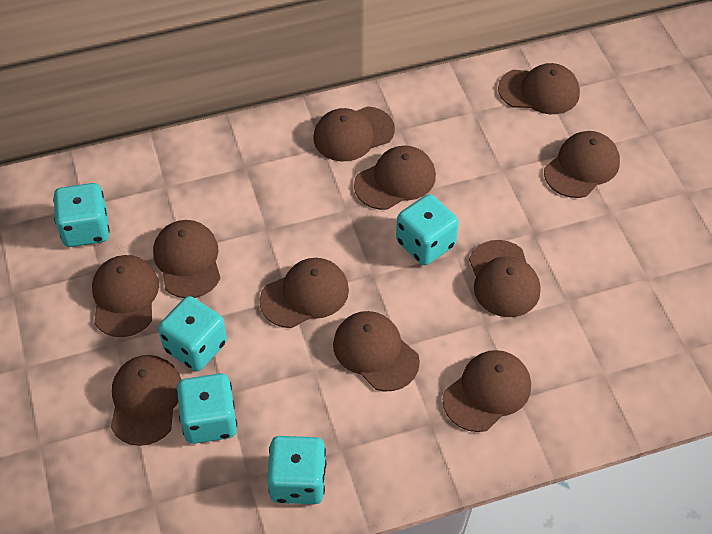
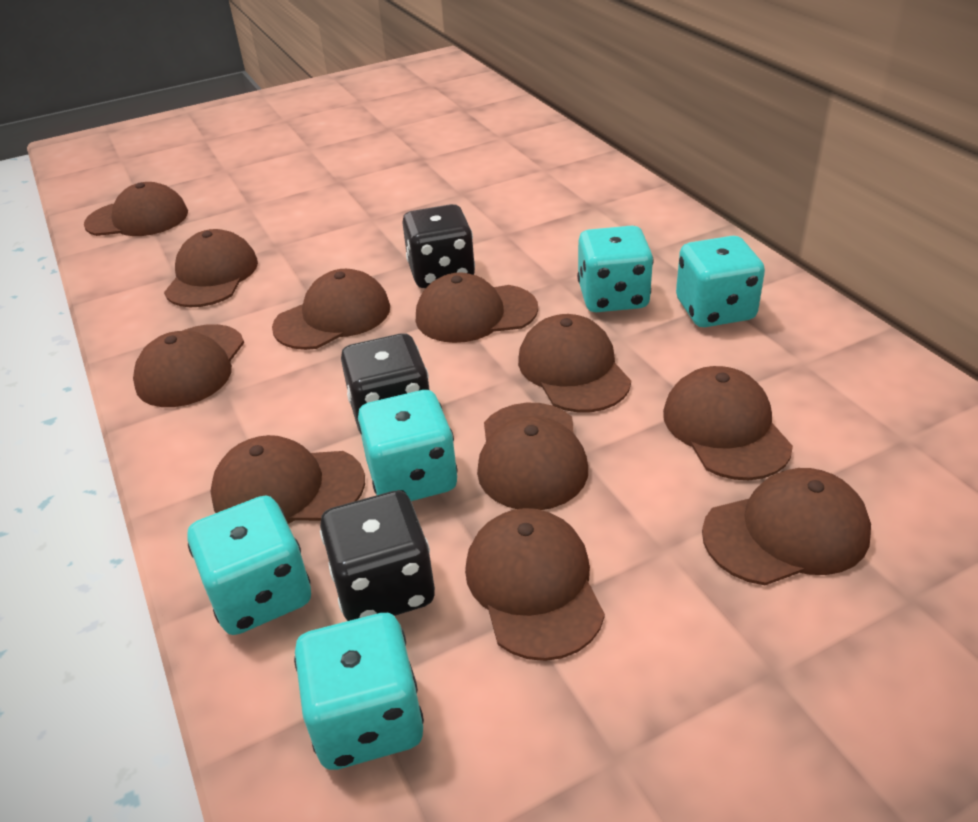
black dice: none = 0 -> [320,490,435,621] [341,333,430,431] [402,204,475,288] = 3

